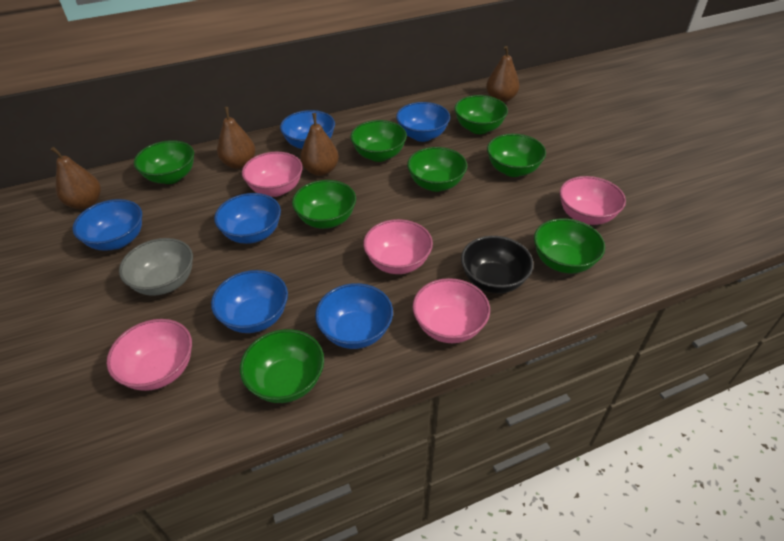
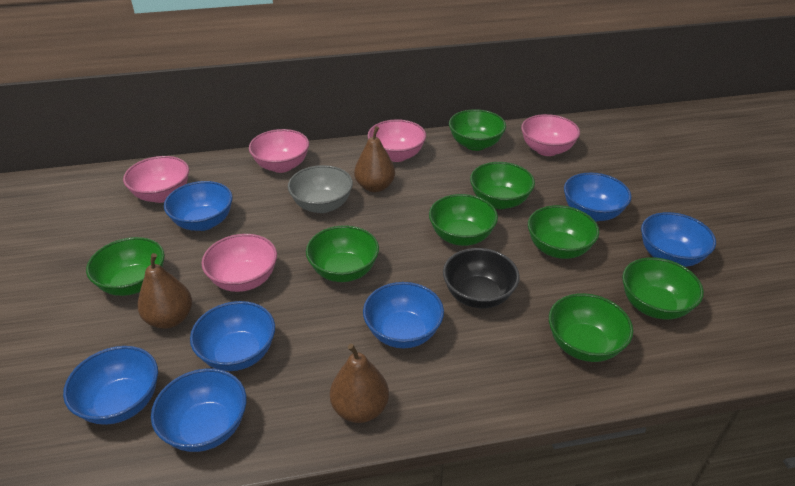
blue bowl: [72,199,142,251] [211,270,288,333] [214,193,281,244] [280,110,335,149] [315,283,393,349] [396,102,450,142] = 6 -> [63,346,158,425] [151,368,247,452] [164,181,233,231] [190,301,275,371] [363,282,444,348] [564,173,631,221] [641,212,716,267] = 7
brown pear: [51,147,101,209] [217,107,255,169] [300,113,339,176] [486,46,520,103] = 4 -> [137,253,192,329] [330,344,389,423] [354,126,395,192] = 3

